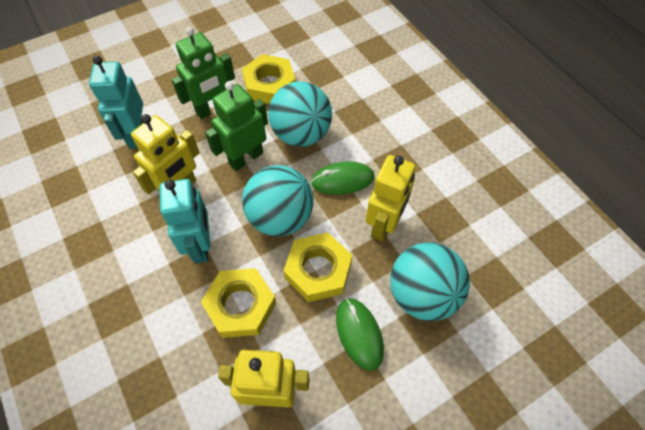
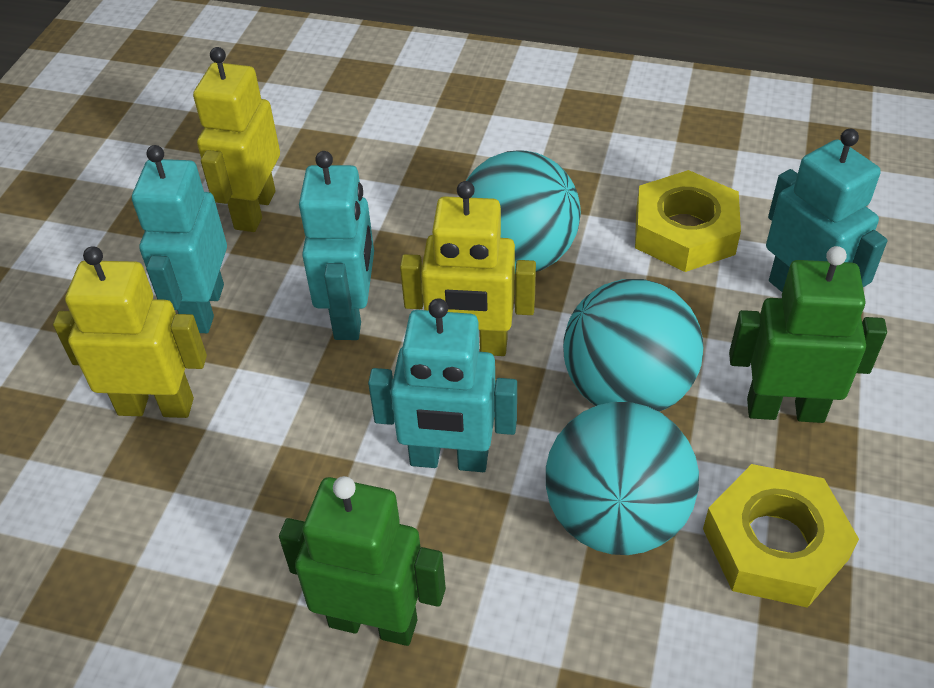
green mouse: [311,162,374,195] [336,298,384,371] = 2 -> none = 0
turquoise robot: [89,56,143,149] [159,179,211,263] = 2 -> [132,145,227,333] [299,151,374,340] [368,298,517,472] [766,129,888,292] = 4
yellow nut: [201,268,276,338] [242,54,296,104] [284,232,352,302] = 3 -> [635,170,741,272] [703,464,859,608] = 2

